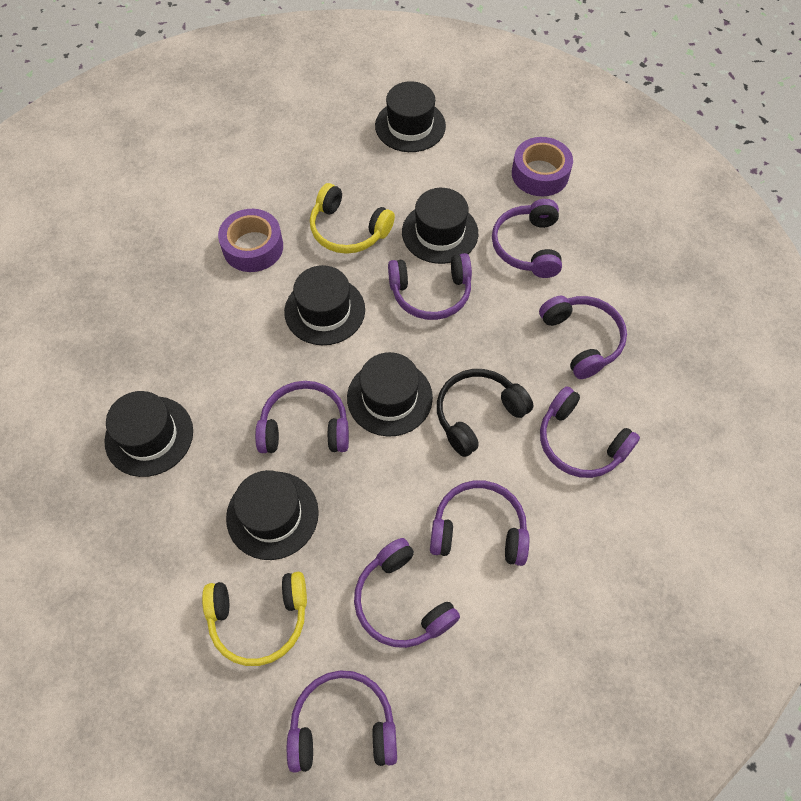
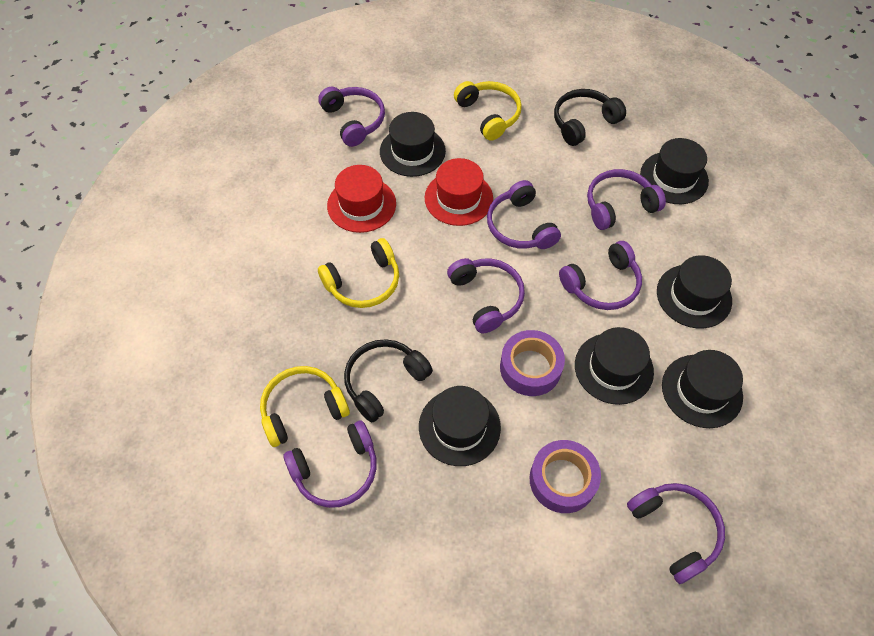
black headphones: [437,369,534,457] = 1 -> [344,339,433,422] [554,89,626,146] = 2
purple headphones: [255,381,349,453] [287,670,397,773] [354,538,460,648] [388,253,472,320] [430,480,529,566] [492,199,562,278] [539,296,627,379] [540,386,640,478] = 8 -> [283,421,377,508] [318,87,385,147] [447,258,525,333] [487,180,561,249] [559,241,642,310] [587,169,666,230] [627,483,725,584] = 7
red hat: none = 0 -> [327,165,396,233] [425,158,493,226] = 2
yellow headphones: [202,572,307,666] [310,183,395,254] = 2 -> [260,366,350,447] [318,238,399,308] [454,81,522,141] = 3

